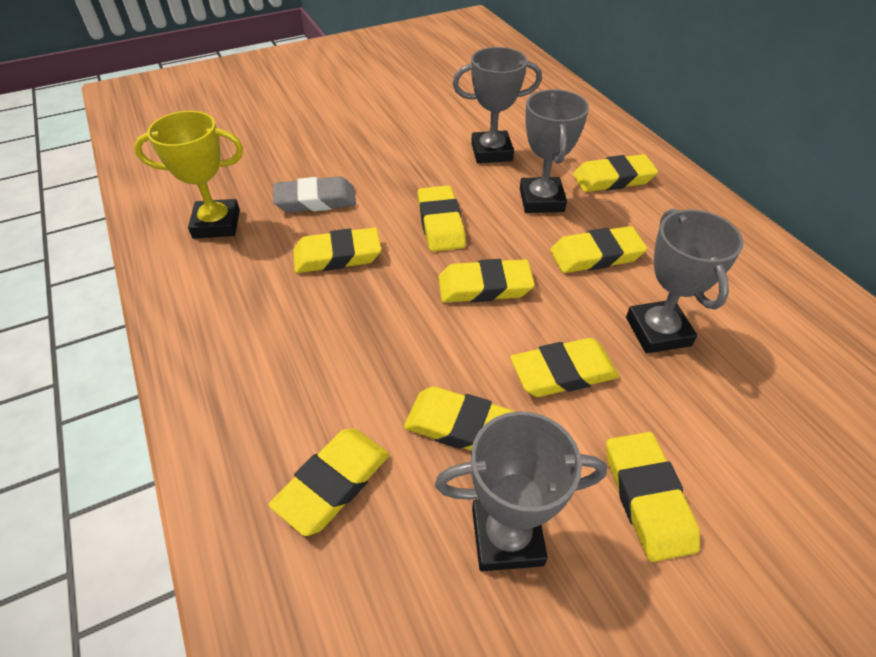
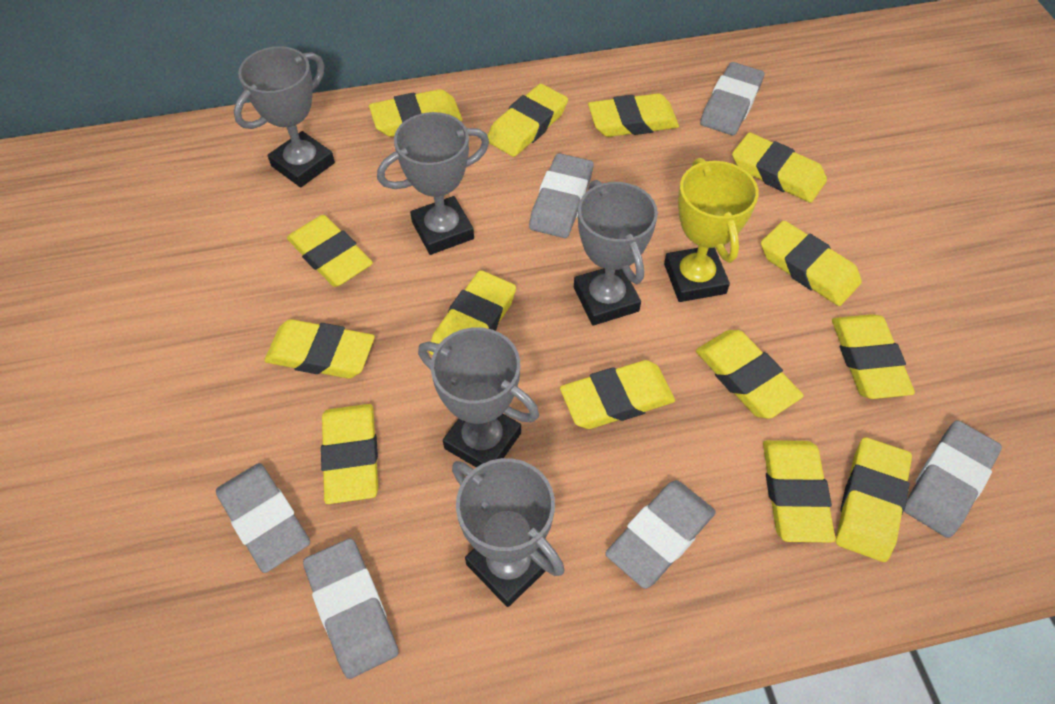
grey eraser: [273,176,356,213] = 1 -> [216,463,310,573] [303,538,399,679] [529,153,593,238] [605,480,716,589] [700,62,764,135] [904,420,1002,538] = 6
grey trophy: [435,411,607,571] [453,47,542,163] [520,89,589,213] [626,209,743,354] = 4 -> [234,46,335,187] [377,112,489,255] [418,327,539,468] [452,458,564,607] [574,180,658,325] = 5
yellow eraser: [269,429,390,536] [293,227,381,273] [404,386,516,451] [417,185,466,252] [438,259,535,303] [510,338,619,397] [550,226,647,273] [573,154,658,192] [606,432,700,562] = 9 -> [264,319,375,379] [287,215,373,287] [321,404,378,504] [369,89,462,137] [429,270,516,355] [488,84,568,157] [560,360,675,429] [588,93,679,137] [696,330,804,419] [732,132,827,203] [761,221,862,306] [763,440,835,543] [832,314,915,399] [836,437,912,562] = 14

